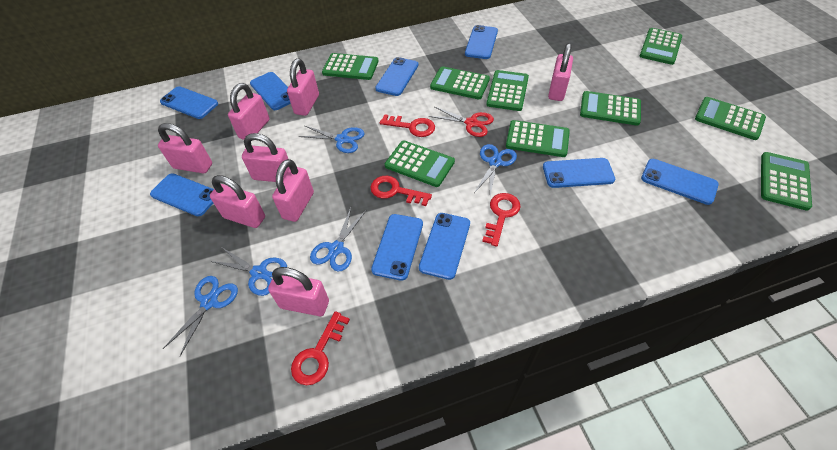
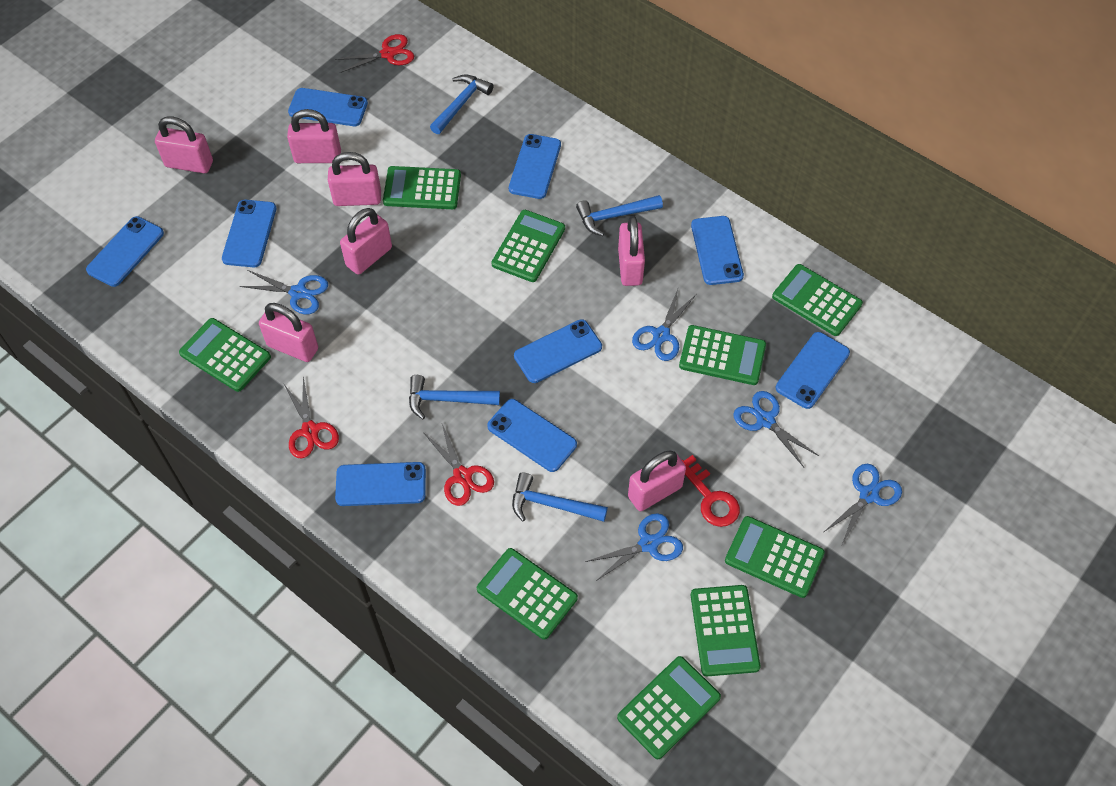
blue hammer: none = 0 -> [409,375,500,419] [430,74,493,134] [512,472,608,522] [576,195,663,236] = 4
pink padlock: [158,123,212,173] [210,175,265,228] [228,83,270,140] [242,133,289,182] [268,267,329,316] [272,159,314,222] [287,59,319,116] [548,43,573,101] = 8 -> [155,116,213,173] [259,303,318,362] [287,109,341,163] [328,152,381,206] [340,208,392,275] [618,216,645,286] [628,450,686,511] = 7
red key: [291,311,350,385] [370,176,432,206] [380,114,435,137] [482,193,521,247] = 4 -> [682,455,740,527] = 1
red scissors: [429,107,494,137] = 1 -> [284,377,339,458] [335,34,414,73] [423,424,494,506] = 3

